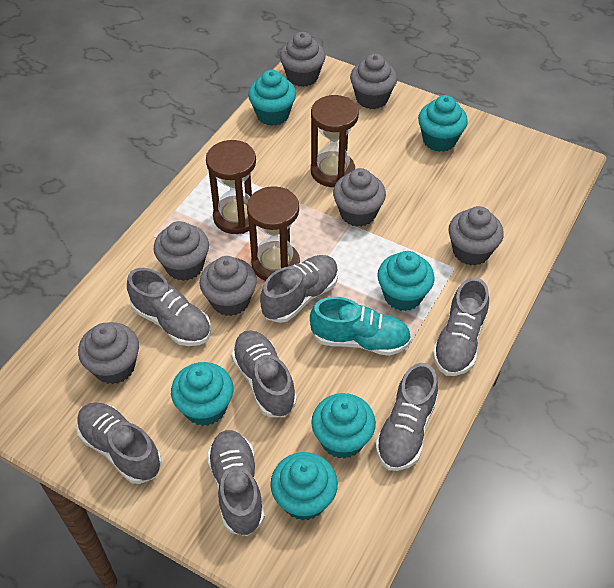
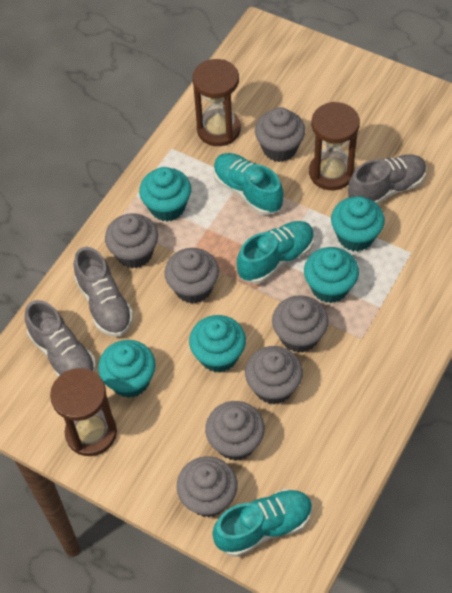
grey shoe: [76,403,162,484] [127,268,211,346] [207,430,265,536] [231,330,297,417] [260,255,338,323] [375,363,438,471] [432,277,489,376] = 7 -> [25,300,96,377] [74,247,134,337] [348,154,427,204] = 3
turquoise cupcake: [171,362,233,426] [248,70,296,126] [270,452,338,521] [311,393,376,459] [377,251,435,311] [418,95,468,152] = 6 -> [98,340,156,398] [139,167,191,221] [189,315,246,373] [304,247,359,303] [331,196,385,252] = 5
turquoise shoe: [310,297,411,356] = 1 -> [212,489,313,557] [213,153,284,215] [237,221,314,284] = 3

